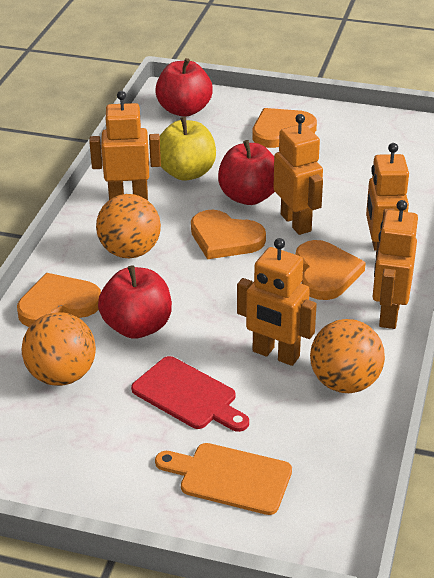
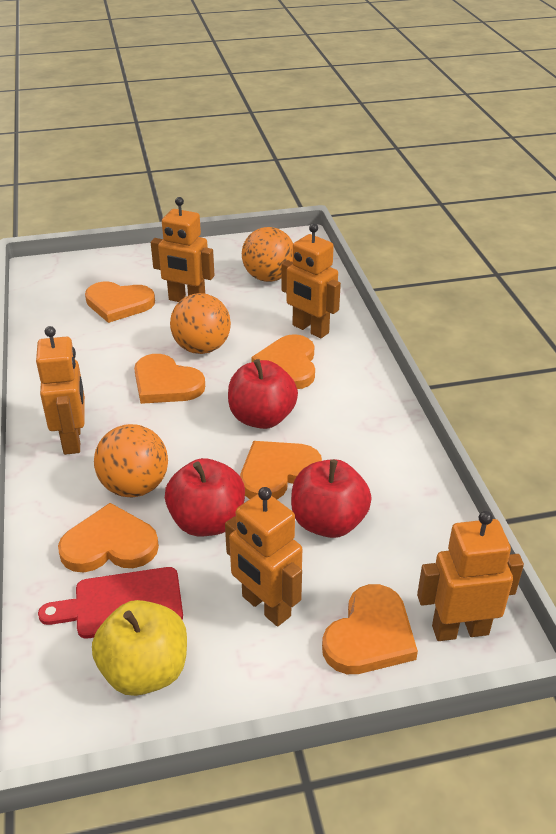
orange cutting board: [155,443,292,515] = 1 -> none = 0
orange heart: [17,273,101,327] [191,210,266,259] [252,108,317,148] [296,240,366,300] = 4 -> [58,503,159,572] [85,282,155,323] [134,354,205,404] [240,441,322,499] [251,334,315,389] [322,584,418,674] = 6

